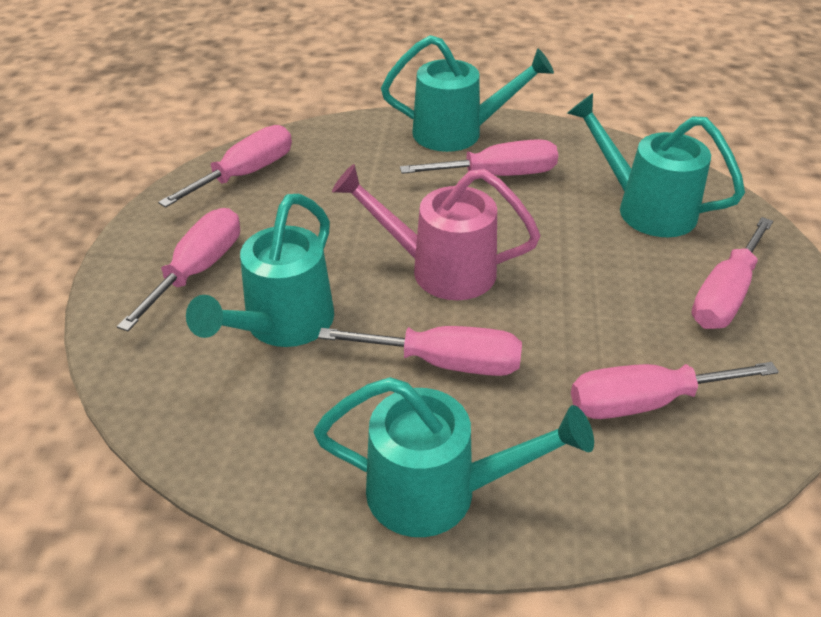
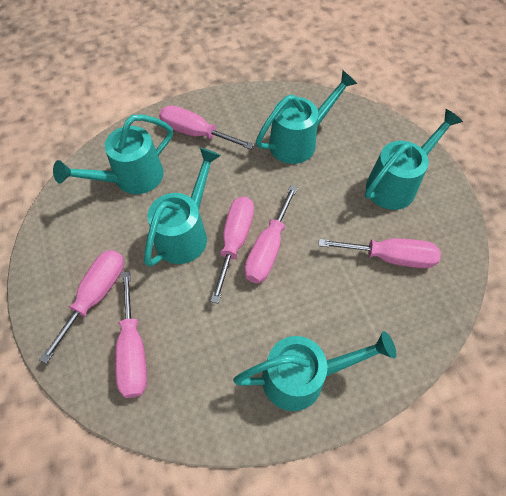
pink watering can: [332,164,540,300] = 1 -> none = 0
turquoise watering can: [186,194,334,347] [314,377,594,537] [381,35,554,152] [567,93,745,237] = 4 -> [53,115,173,194] [144,147,221,267] [233,331,396,411] [256,70,358,164] [365,109,463,210] = 5

